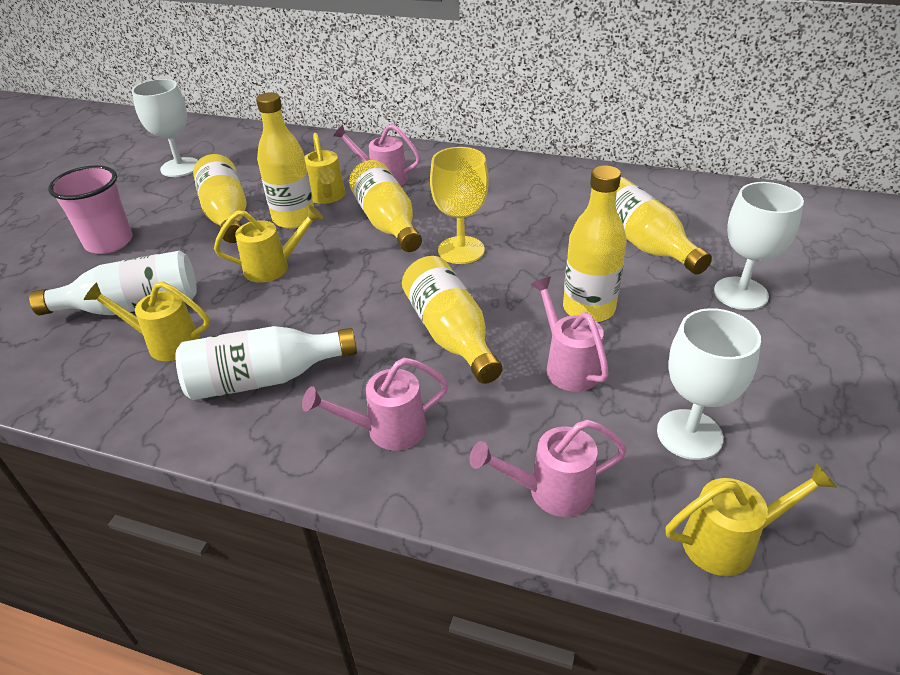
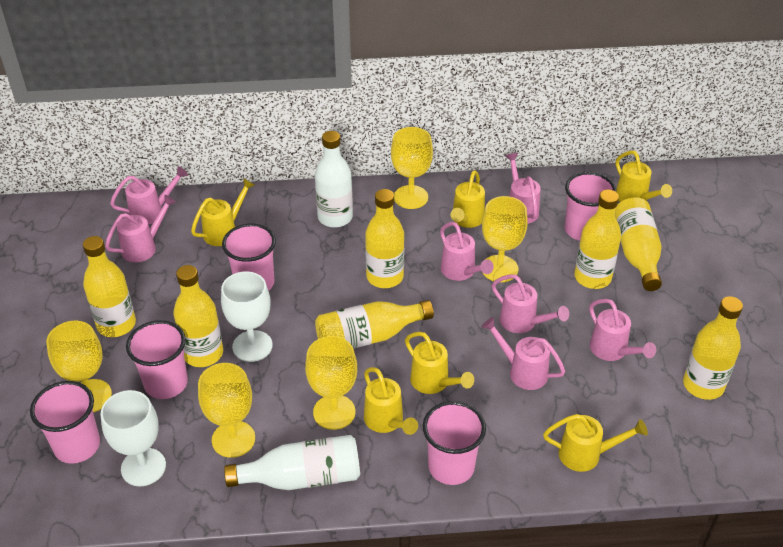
pink cup: [48,165,133,254] = 1 -> [30,381,100,464] [126,320,188,399] [222,223,276,291] [423,401,486,485] [565,172,616,241] = 5
pink watering can: [302,358,448,450] [333,124,421,186] [469,419,627,517] [530,277,609,392] = 4 -> [105,195,176,262] [110,166,188,225] [440,222,494,281] [481,317,565,390] [492,274,569,333] [505,153,541,224] [589,299,656,361] = 7
white goblet: [132,79,198,177] [657,308,761,460] [714,182,804,310] = 3 -> [100,390,166,486] [221,271,273,362] = 2
yellow bottle: [193,154,246,243] [256,92,314,229] [349,160,422,252] [402,256,502,384] [563,165,627,322] [616,177,712,275] = 6 -> [83,236,136,337] [173,265,223,367] [315,300,434,349] [365,189,404,288] [574,190,621,289] [615,197,662,291] [683,296,743,400] = 7
yellow goblet: [430,147,489,264] = 1 -> [46,321,112,412] [198,363,255,458] [305,336,357,430] [391,127,433,209] [482,196,528,282] = 5
yellow watering can: [84,281,210,361] [214,205,323,283] [304,133,346,204] [666,462,837,576] = 4 -> [191,178,255,246] [364,367,418,435] [405,332,474,394] [450,170,485,228] [543,414,648,472] [616,151,672,202] = 6

